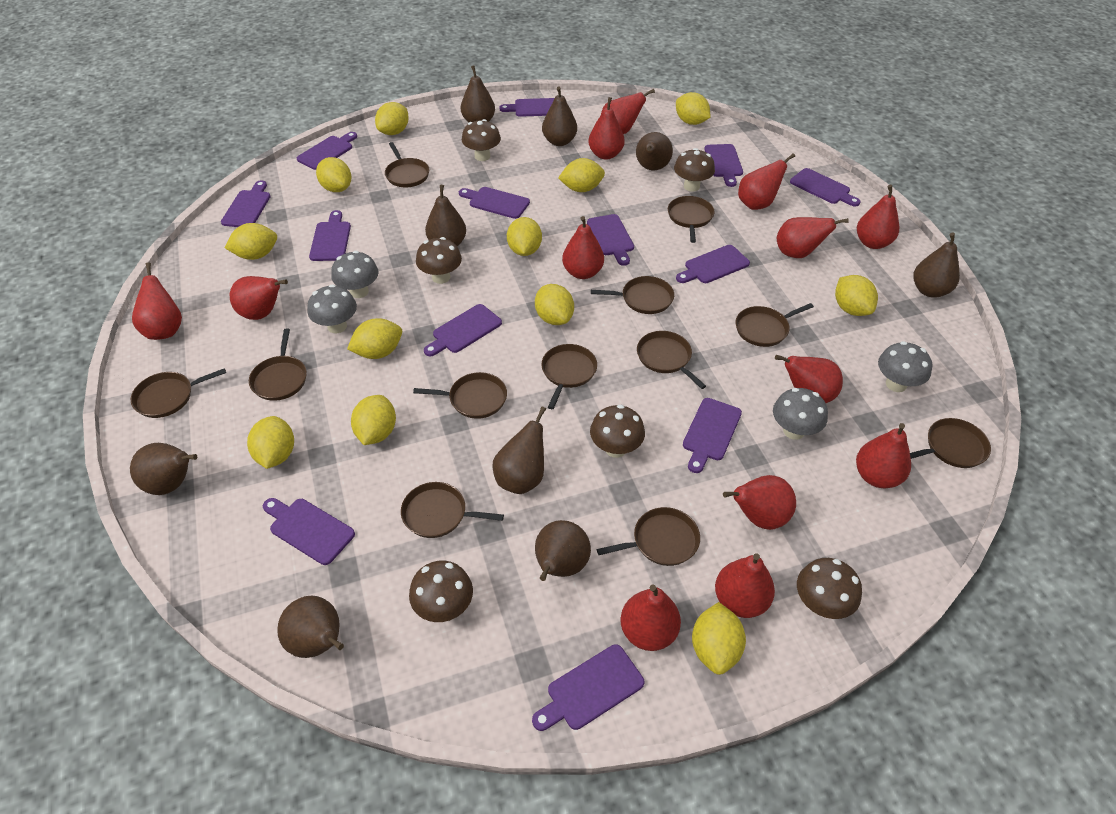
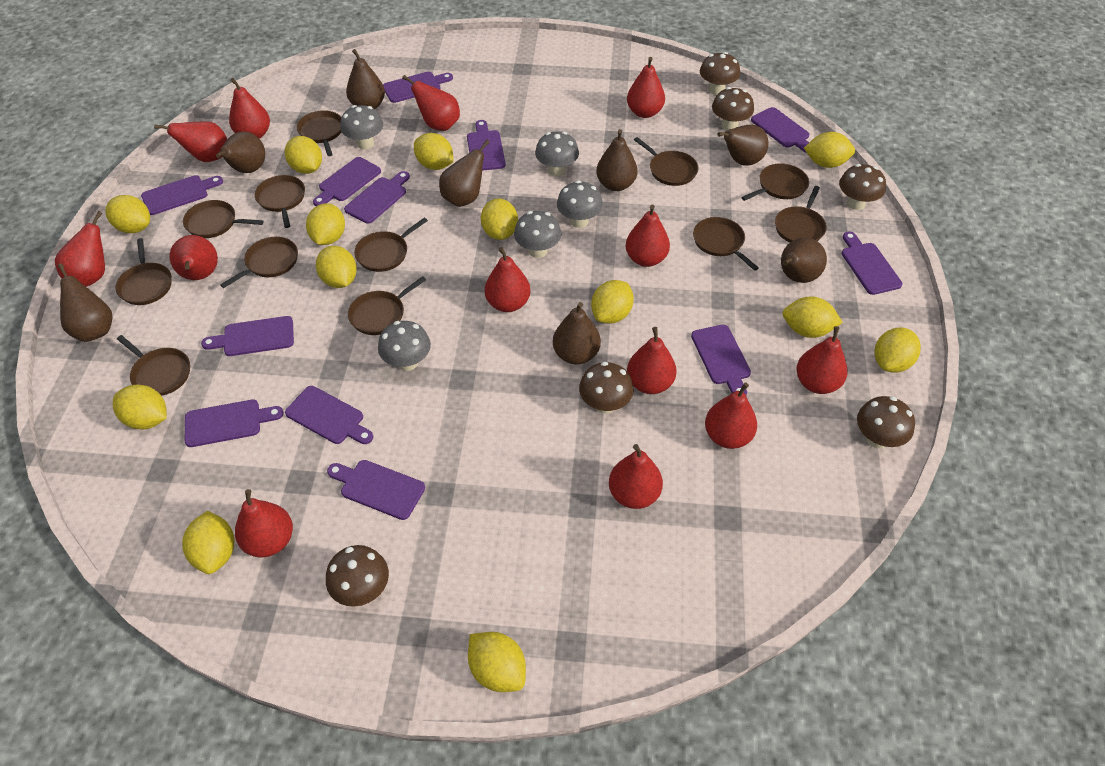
brown pear: [130,443,197,495] [277,596,344,658] [425,185,466,246] [461,65,495,122] [492,406,546,494] [535,520,591,581] [542,87,577,146] [636,132,673,170] [913,232,960,298] = 9 -> [58,264,112,342] [216,131,265,173] [346,49,385,109] [439,140,490,207] [553,302,601,364] [596,129,638,191] [717,125,769,166] [781,238,827,283] = 8
grey mushroom: [307,284,357,333] [331,251,379,298] [773,388,828,440] [878,341,932,392] = 4 -> [340,105,383,149] [378,321,431,371] [514,211,561,258] [535,132,579,176] [557,181,603,228] = 5
purple cutting board: [221,180,271,227] [263,498,355,565] [297,132,357,170] [309,210,351,261] [424,304,502,356] [459,187,530,219] [499,98,554,117] [532,644,644,731] [587,214,634,266] [676,245,750,283] [683,398,742,473] [704,144,743,187] [790,168,861,207] = 13 -> [141,175,223,215] [185,400,284,447] [201,316,294,356] [285,386,373,444] [313,157,381,206] [327,460,425,520] [344,171,410,224] [383,72,453,103] [467,120,505,171] [691,325,751,396] [751,107,810,153] [841,231,903,295] = 12
yellow lemon: [225,223,277,260] [247,416,294,469] [316,157,351,192] [347,318,402,359] [351,395,396,445] [375,102,409,135] [507,217,542,256] [535,284,574,325] [558,158,605,192] [676,92,711,125] [692,602,746,675] [835,275,878,316] = 12 -> [105,195,150,233] [113,385,167,429] [182,511,234,574] [285,136,322,174] [306,203,345,245] [316,246,357,288] [414,133,453,170] [468,632,526,692] [481,198,518,240] [591,280,634,324] [783,296,843,338] [804,132,855,168] [875,327,921,373] = 13

